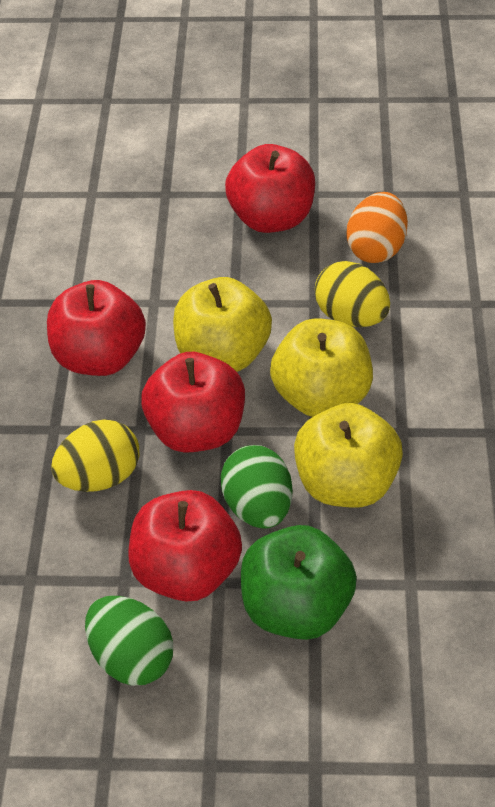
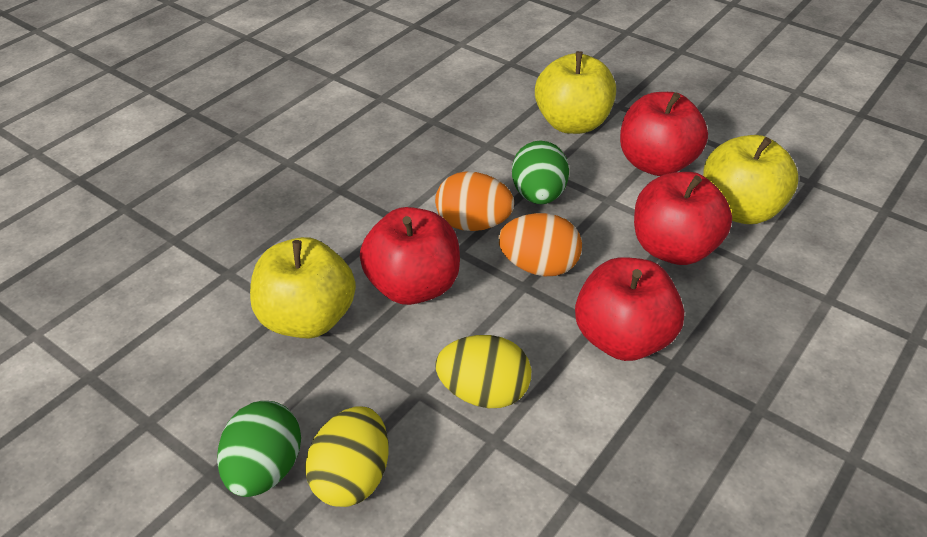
green apple: [241,525,357,640] = 1 -> none = 0
orange egg: [347,192,408,263] = 1 -> [435,171,514,231] [498,213,582,276] = 2

